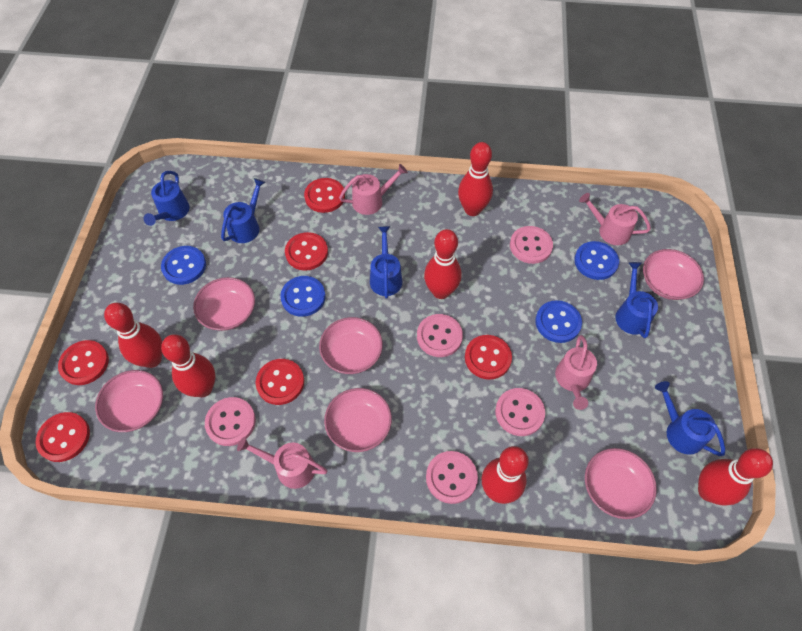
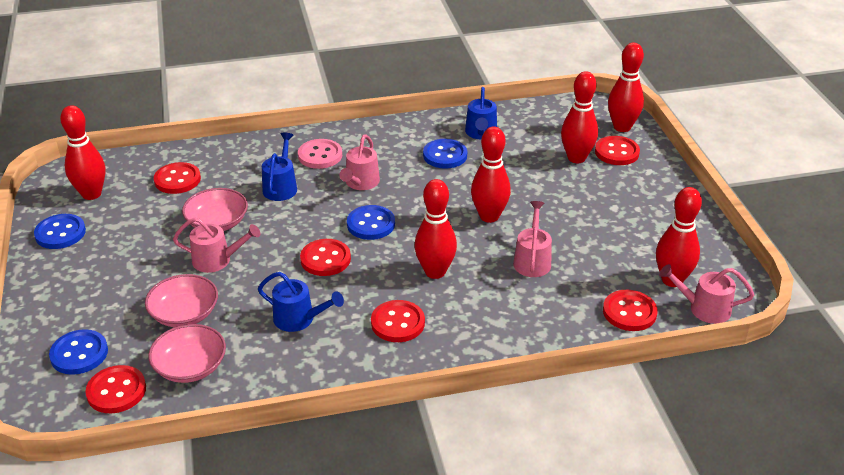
blue watering can: [144,171,189,226] [221,178,266,243] [370,226,402,298] [615,262,658,338] [655,381,725,456] = 5 -> [258,272,344,332] [262,132,297,201] [465,87,497,140] = 3
pink bowl: [95,370,163,432] [193,277,255,331] [319,317,383,374] [324,388,392,452] [585,448,657,519] [643,249,704,300] = 6 -> [145,274,218,327] [148,324,226,383] [182,188,248,231] = 3
pink button: [205,397,256,446] [417,314,463,357] [426,451,478,504] [495,388,545,436] [510,226,553,264] = 5 -> [298,139,342,169] = 1

